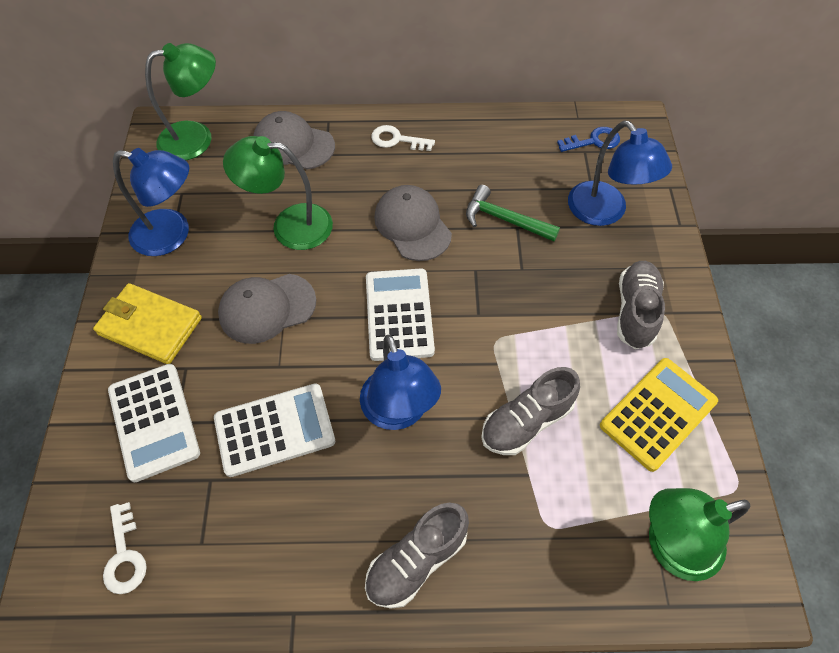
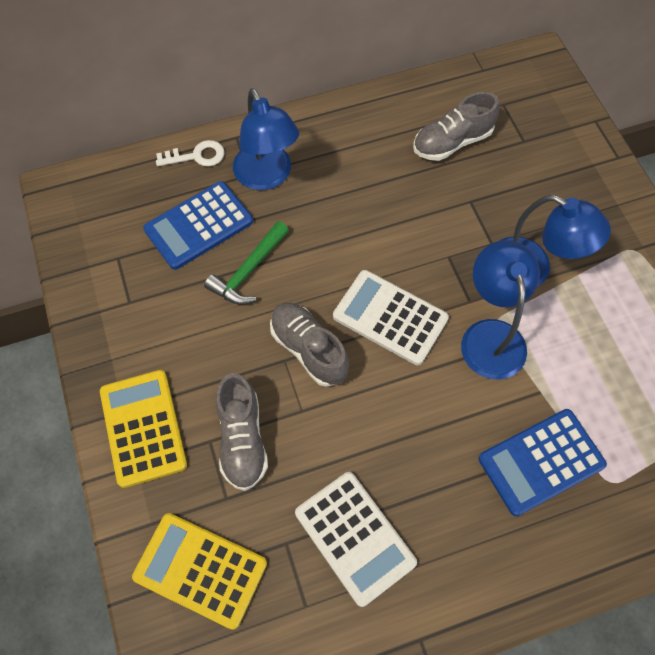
blue calculator: none = 0 -> [143,181,253,270] [479,409,607,516] = 2
blue key: [557,127,620,152] = 1 -> none = 0
green lamp: [145,43,216,160] [223,136,333,250] [649,488,750,581] = 3 -> none = 0
grey cap: [218,274,316,344] [253,111,335,170] [374,185,452,261] = 3 -> none = 0
white calculator: [108,364,200,482] [214,383,335,477] [366,269,435,361] = 3 -> [295,472,417,607] [333,270,449,365] = 2
white key: [103,502,147,594] [371,125,435,151] = 2 -> [156,140,224,166] = 1
yellow calculator: [600,358,718,472] = 1 -> [100,370,187,488] [132,513,267,630] = 2
yellow wallet: [93,283,202,364] = 1 -> none = 0

